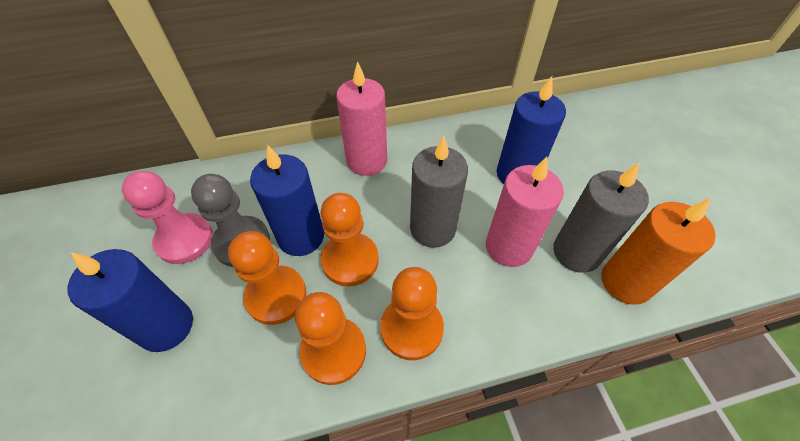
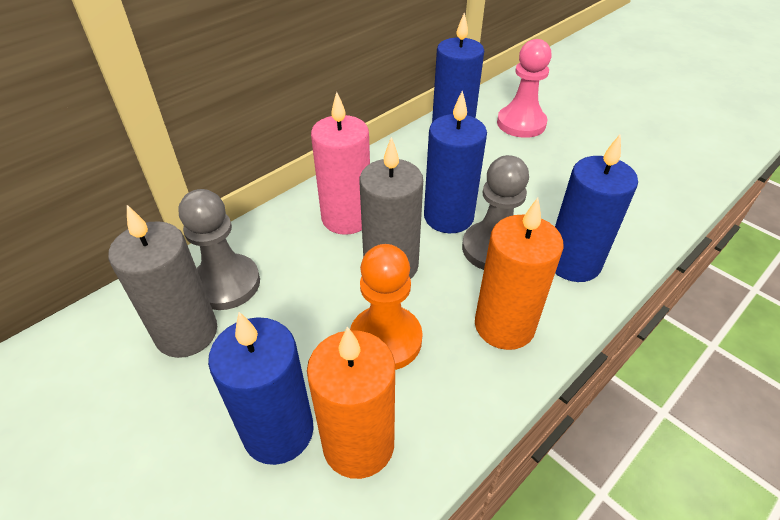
blue candle: [68,249,193,352] [250,145,324,256] [497,76,566,184] = 3 -> [208,312,314,465] [424,90,487,233] [432,13,484,123] [555,135,638,282] = 4
grey pawn: [191,174,270,267] = 1 -> [179,189,260,310] [462,155,529,270] = 2
orange candle: [601,198,716,305] = 1 -> [307,327,395,479] [475,198,564,350] = 2
orange pawn: [228,231,307,325] [295,292,366,385] [320,193,379,286] [380,267,444,360] = 4 -> [350,244,422,370] = 1
pink candle: [336,61,387,176] [486,157,564,267] = 2 -> [311,92,370,235] = 1

